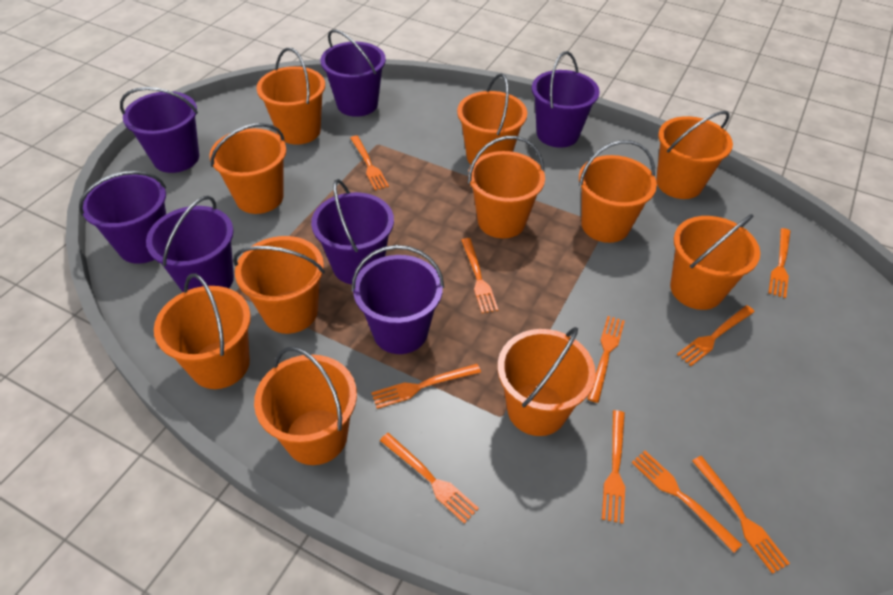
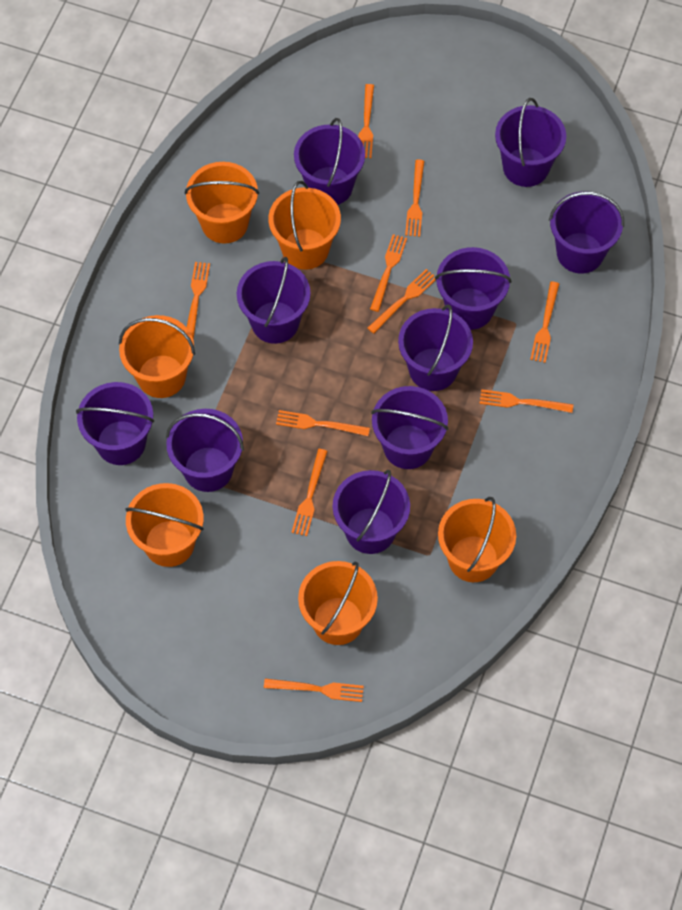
orange bucket: [154,273,251,389] [209,123,286,214] [233,236,325,334] [254,347,357,465] [257,48,325,145] [457,74,527,164] [468,136,545,238] [497,327,596,436] [579,140,657,243] [656,111,733,199] [670,214,760,310] = 11 -> [119,315,195,398] [125,483,204,567] [185,162,259,244] [268,181,341,269] [298,561,378,645] [438,497,516,582] = 6
purple bucket: [79,171,166,264] [120,87,199,173] [146,196,234,292] [311,179,394,285] [321,29,386,117] [352,245,444,354] [532,51,600,148] = 7 -> [76,382,154,465] [166,409,244,492] [237,257,311,344] [294,118,365,205] [333,470,410,554] [371,386,449,469] [398,304,473,391] [435,247,511,330] [495,98,566,187] [549,192,624,274] = 10

